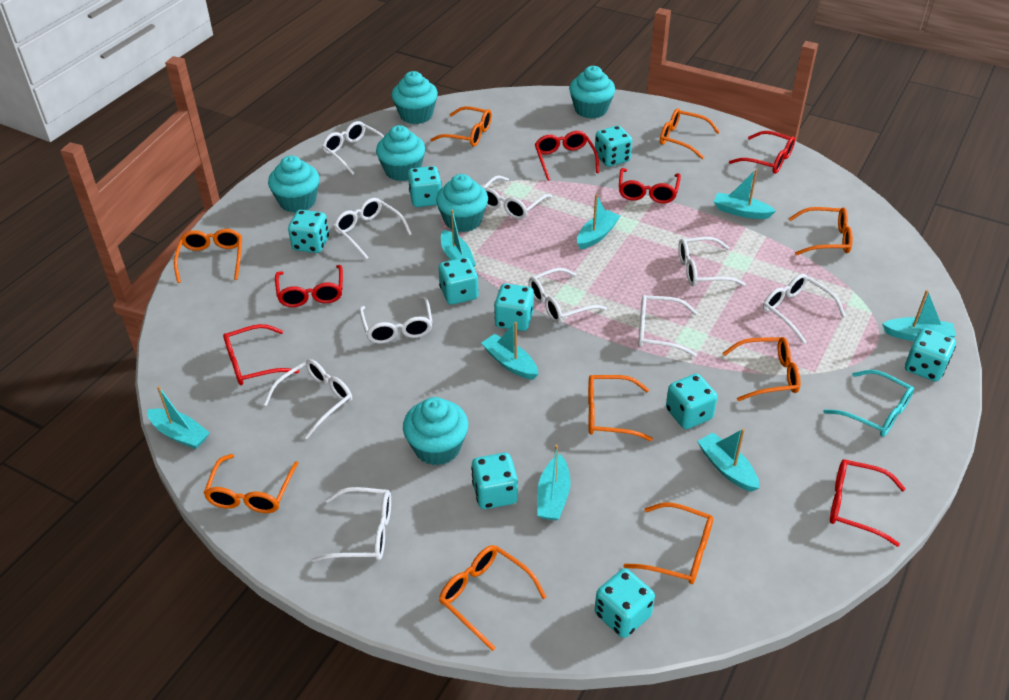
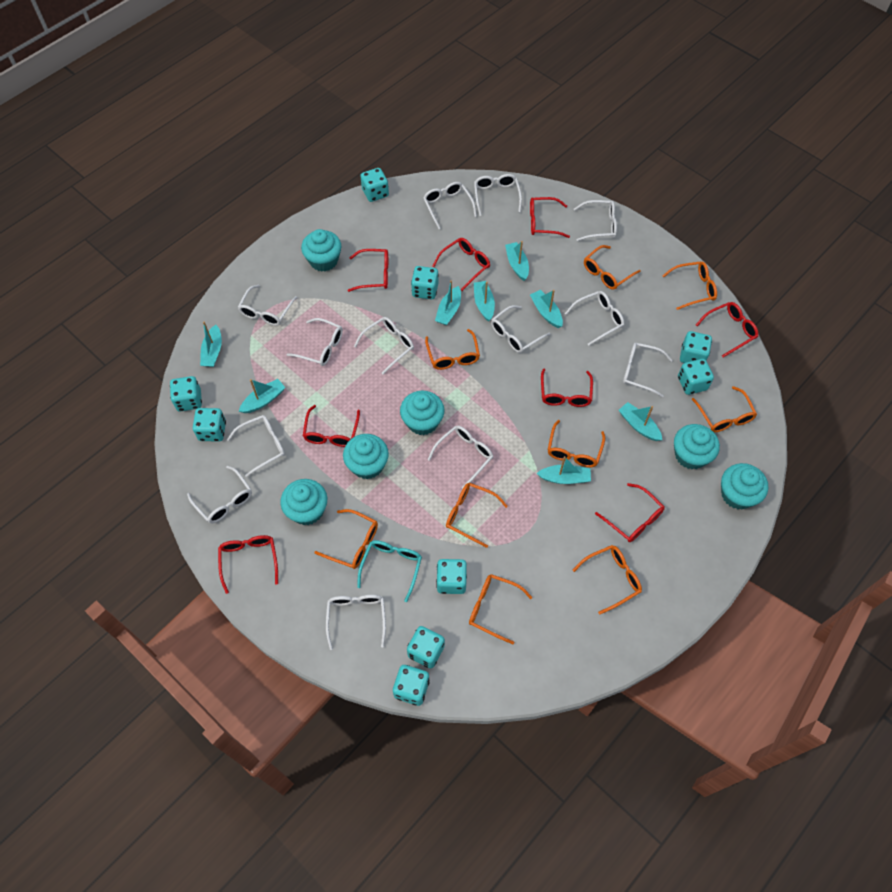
red glasses: [223,324,299,385] [275,265,343,307] [535,131,599,181] [619,168,681,203] [729,131,795,174] [830,459,906,547] = 6 -> [218,535,278,594] [303,405,360,447] [348,249,388,292] [433,238,490,291] [530,197,570,238] [541,368,593,407] [595,483,665,542] [696,302,758,357] = 8
white glasses: [263,359,352,439] [312,487,391,562] [322,121,384,175] [334,198,412,259] [359,297,433,344] [483,175,552,219] [528,268,607,323] [638,295,698,357] [678,237,746,286] [763,274,846,344] = 10 -> [187,466,252,523] [227,415,285,477] [238,284,298,326] [286,318,343,366] [326,595,386,650] [354,317,414,374] [423,182,477,229] [428,426,493,489] [474,174,522,216] [491,305,550,353] [565,291,624,346] [574,200,617,241] [623,343,673,397] = 13

